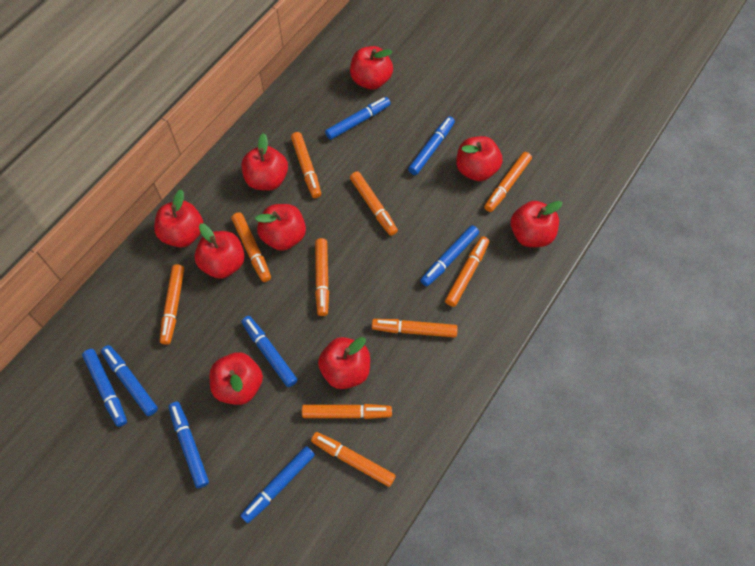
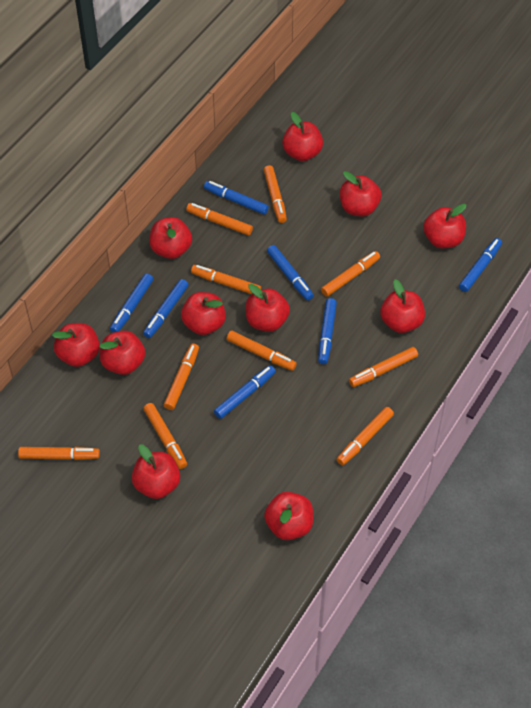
blue marker: [82,349,127,427] [101,345,158,416] [168,402,209,488] [240,446,315,523] [242,316,297,387] [325,97,391,140] [408,116,455,175] [420,225,479,287] = 8 -> [110,273,153,333] [143,279,189,338] [204,181,269,215] [214,365,276,419] [267,245,314,301] [318,298,337,364] [459,238,502,292] = 7
red apple: [154,189,203,248] [195,224,245,279] [210,352,263,405] [241,133,288,191] [255,204,306,251] [318,337,370,389] [350,46,393,89] [456,136,503,181] [511,201,562,247] = 9 -> [52,323,100,367] [100,331,145,375] [132,444,180,499] [149,217,192,259] [181,292,226,335] [246,284,290,332] [264,492,313,540] [282,112,323,161] [340,171,381,216] [380,279,425,333] [423,204,467,248] = 11

